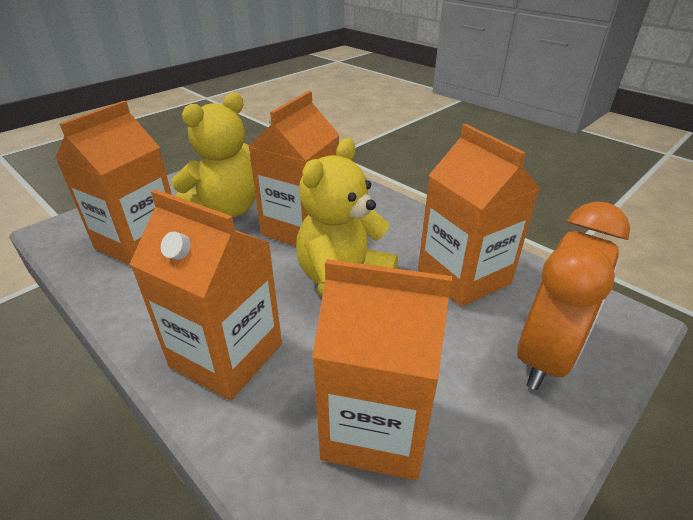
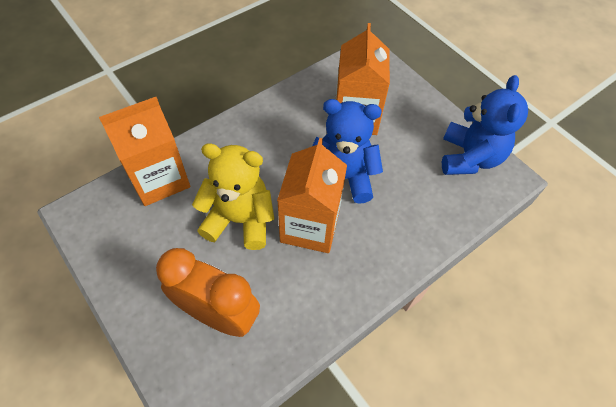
blue teddy bear: none = 0 -> [312,99,383,204] [442,75,528,175] = 2
orange carton: [55,101,172,266] [130,189,282,401] [248,91,339,246] [312,259,452,481] [418,124,540,307] = 5 -> [99,97,190,206] [277,138,347,253] [335,23,390,135] = 3
yellow teddy bear: [171,93,256,217] [296,138,398,297] = 2 -> [192,143,274,250] = 1

